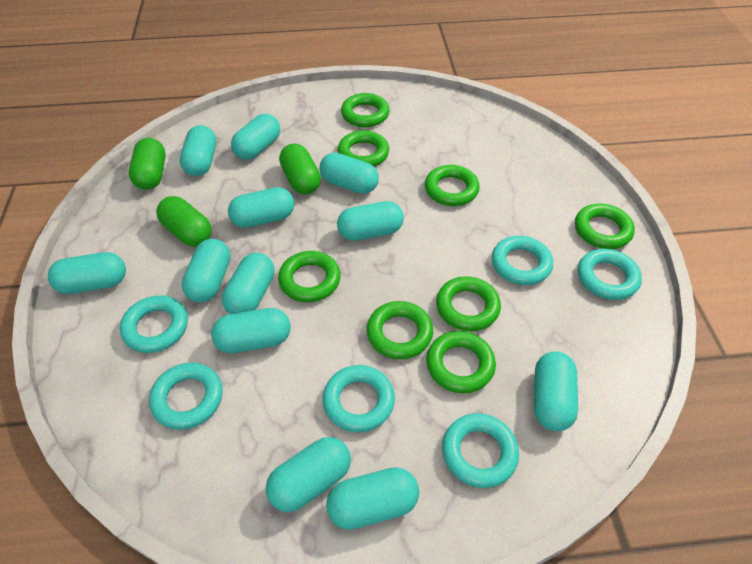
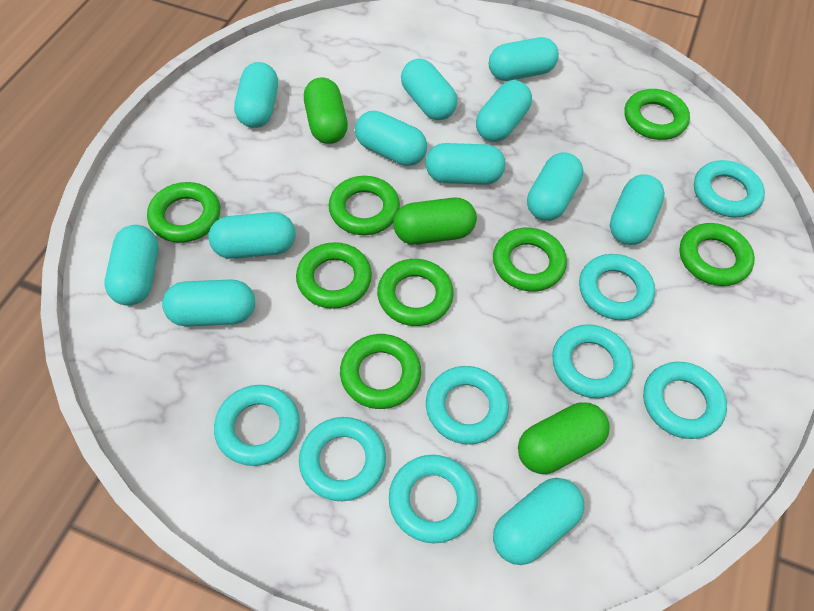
turquoise ring: [120,295,188,353] [149,363,223,430] [323,365,395,432] [442,413,519,488] [492,236,553,285] [578,249,642,300] = 6 -> [214,385,300,466] [299,417,386,501] [389,455,478,543] [426,366,509,444] [552,324,633,398] [579,254,655,320] [643,362,727,439] [694,160,765,218] = 8

